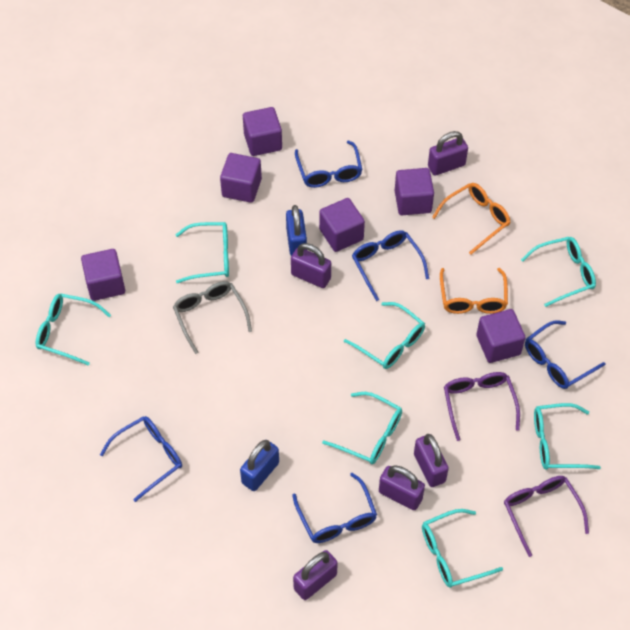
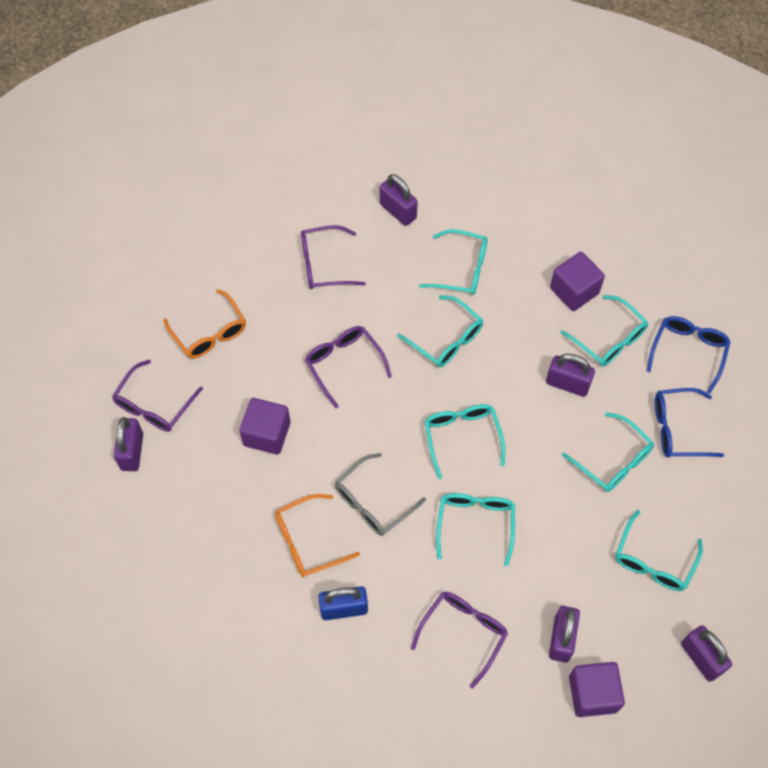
blue glasses: [100,416,182,502] [292,473,377,543] [295,140,362,188] [352,230,429,301] [525,320,606,389] = 5 -> [647,316,730,394] [655,388,724,458] = 2
blue padlock: [240,440,279,491] [286,205,307,256] = 2 -> [318,586,368,620] = 1
purple cube: [81,249,125,301] [220,153,262,203] [243,107,282,156] [319,198,365,252] [395,168,434,215] [476,309,525,363] = 6 -> [239,398,291,455] [550,252,605,311] [569,662,625,717] = 3
purple glasses: [444,372,520,441] [504,476,589,557] = 2 -> [112,360,203,432] [301,225,366,289] [305,326,392,408] [411,592,508,688] = 4

